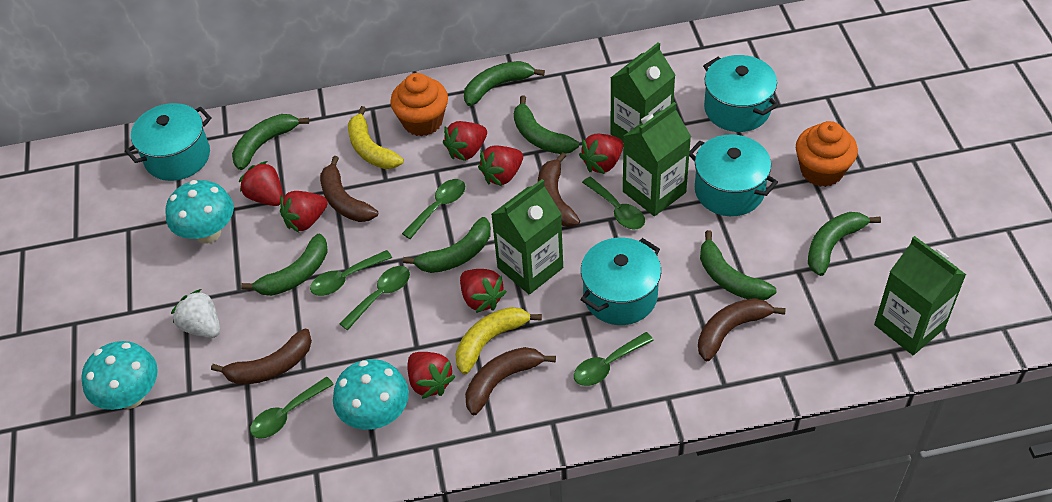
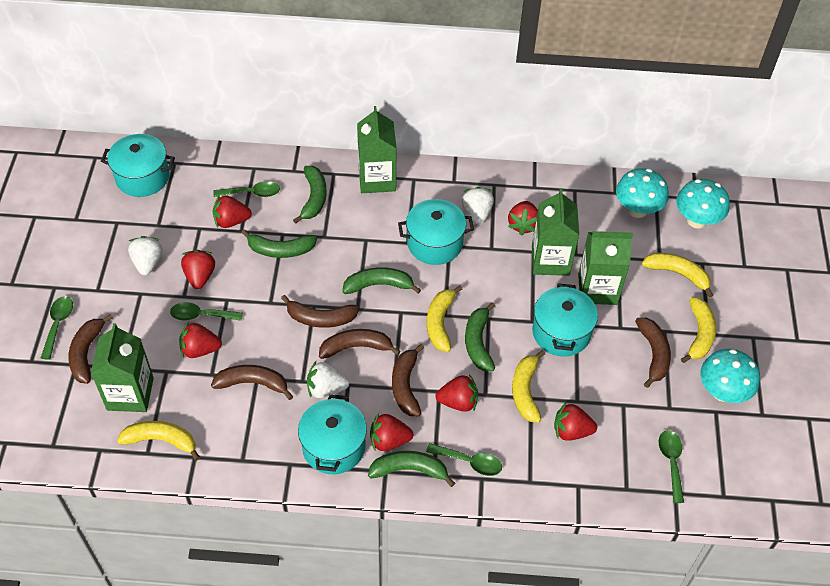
brown banana: [211,329,312,384] [320,156,378,222] [465,347,556,415] [538,152,580,227] [698,298,786,361] = 5 -> [68,314,113,384] [211,365,293,400] [281,295,359,328] [319,329,401,359] [392,344,424,416] [635,318,671,388] = 6
green banana: [232,114,309,170] [241,234,328,296] [403,217,491,273] [464,61,545,106] [514,95,579,154] [700,230,776,300] [808,212,881,276] = 7 -> [241,229,317,258] [293,166,327,224] [342,267,421,294] [368,451,455,487] [465,302,495,371] = 5
green spoon: [250,377,334,439] [310,250,392,296] [339,266,410,330] [402,179,465,239] [574,332,654,386] [582,177,645,229] = 6 -> [41,296,73,360] [170,302,243,321] [213,181,280,197] [426,443,502,476] [659,430,684,503] = 5
orange cupcake: [390,73,448,136] [796,121,858,187] = 2 -> none = 0
white strawberry: [171,289,220,338] = 1 -> [128,236,162,276] [307,361,349,398] [462,187,494,225] = 3
yellow banana: [348,106,404,169] [455,307,542,375] = 2 -> [117,421,200,461] [427,285,462,352] [512,350,545,423] [641,253,714,298] [681,297,716,363] = 5

